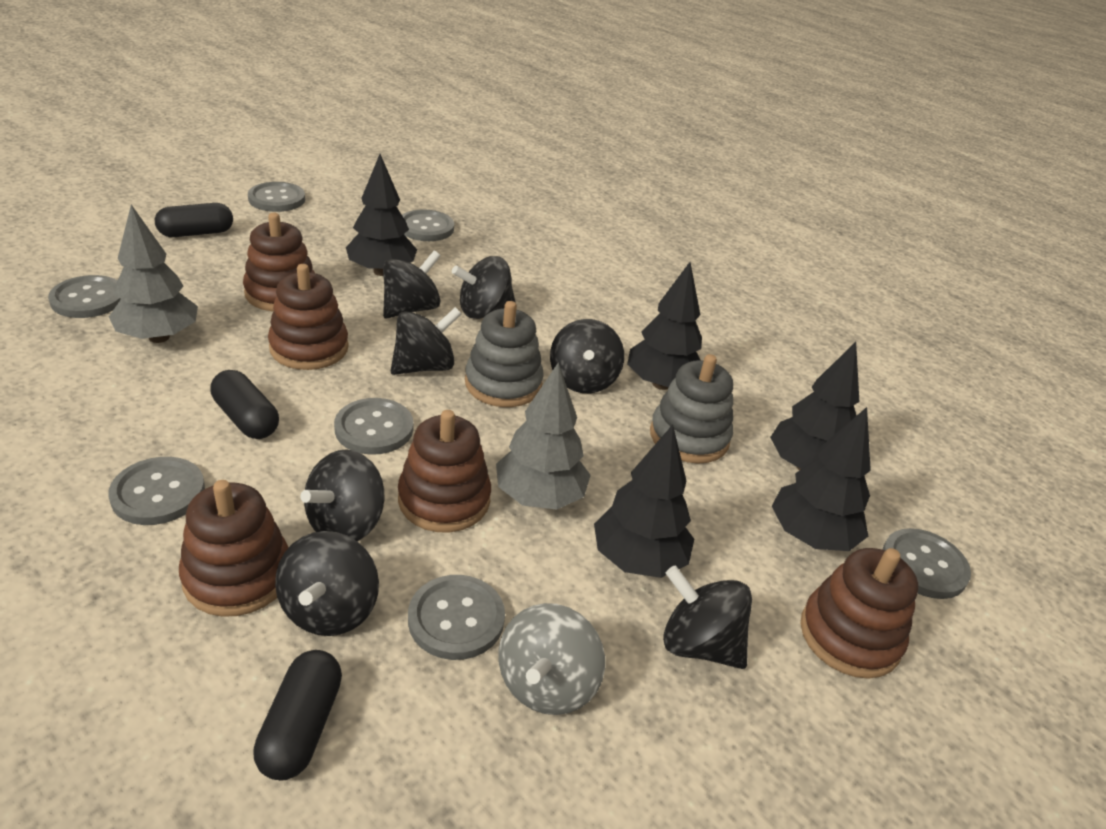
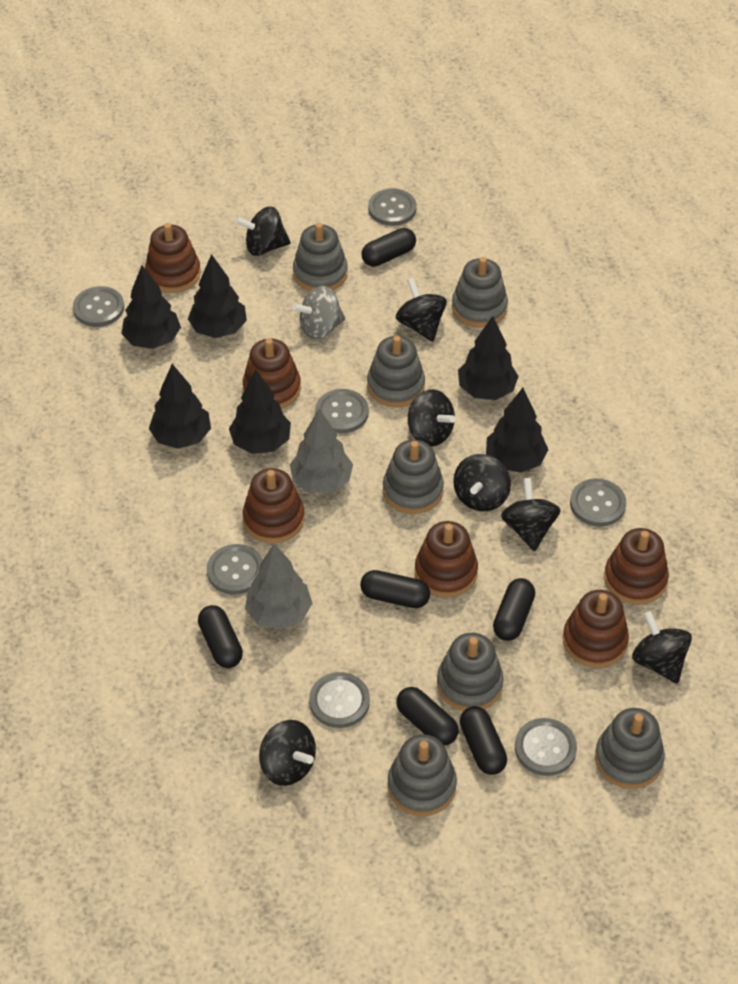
black capsule: [155,203,233,237] [210,370,279,439] [253,650,342,781] = 3 -> [198,605,243,668] [360,570,430,608] [361,228,416,267] [396,687,458,746] [460,706,507,775] [493,578,535,641] = 6
black tree: [346,154,417,276] [594,425,694,578] [627,262,702,390] [770,342,860,471] [772,407,871,551] = 5 -> [121,265,181,349] [149,364,211,449] [188,254,247,338] [229,369,291,454] [458,316,519,400] [486,388,548,473] = 6
brown stacking toy: [179,480,289,617] [243,213,315,312] [268,264,349,370] [398,410,491,532] [801,548,918,679] = 5 -> [145,223,201,293] [243,338,301,409] [243,468,304,543] [415,521,478,598] [563,590,629,668] [604,528,669,605] = 6
grey stacking toy: [465,301,544,407] [650,354,733,463] = 2 -> [293,223,348,291] [367,336,425,407] [383,440,444,514] [388,734,457,816] [437,633,504,711] [452,257,508,328] [595,708,665,789] = 7

